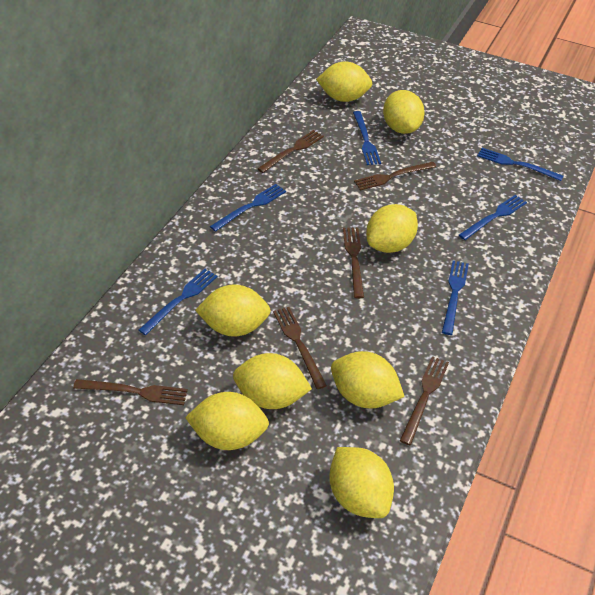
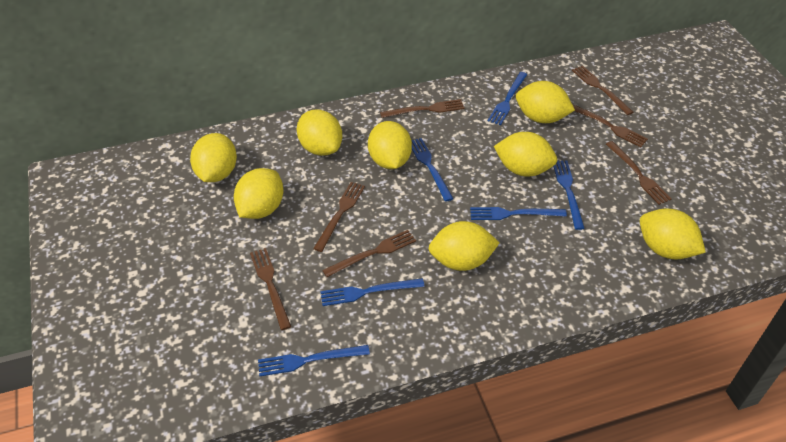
brown fork: [73,379,188,405] [257,130,324,173] [273,307,327,389] [343,228,364,298] [354,162,437,191] [400,356,449,445] = 6 -> [250,248,291,330] [313,182,365,252] [322,230,416,277] [380,99,465,118] [572,66,634,115] [572,104,648,147] [606,141,671,205] = 7

